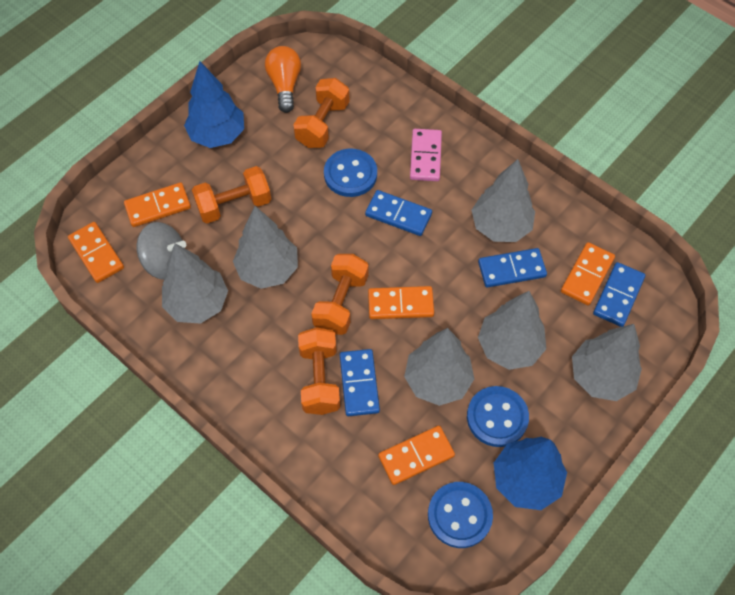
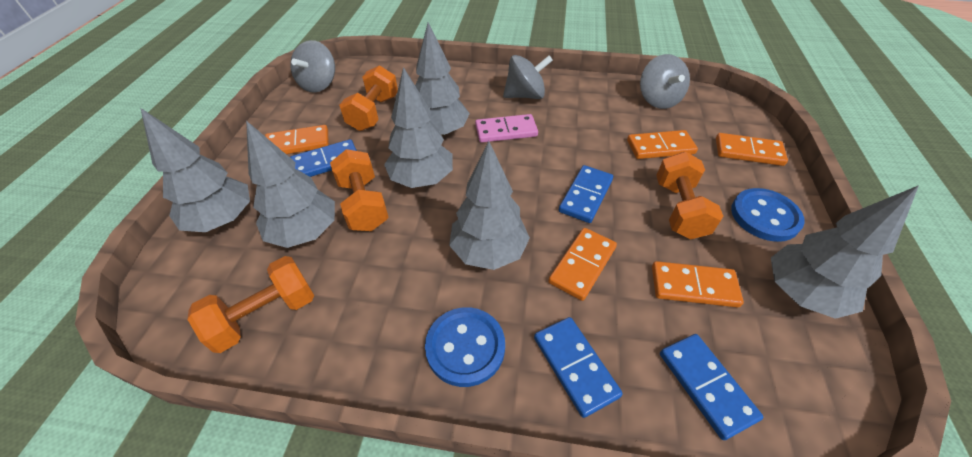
blue button: [324,149,377,197] [428,482,493,548] [467,386,529,447] = 3 -> [425,307,505,387] [731,188,805,242] = 2
blue tree: [184,61,244,148] [494,437,567,510] = 2 -> none = 0
grey spinning top: [137,222,186,280] = 1 -> [290,40,335,93] [503,55,553,99] [640,54,690,109] = 3
orange light bulb: [265,46,301,113] = 1 -> none = 0

